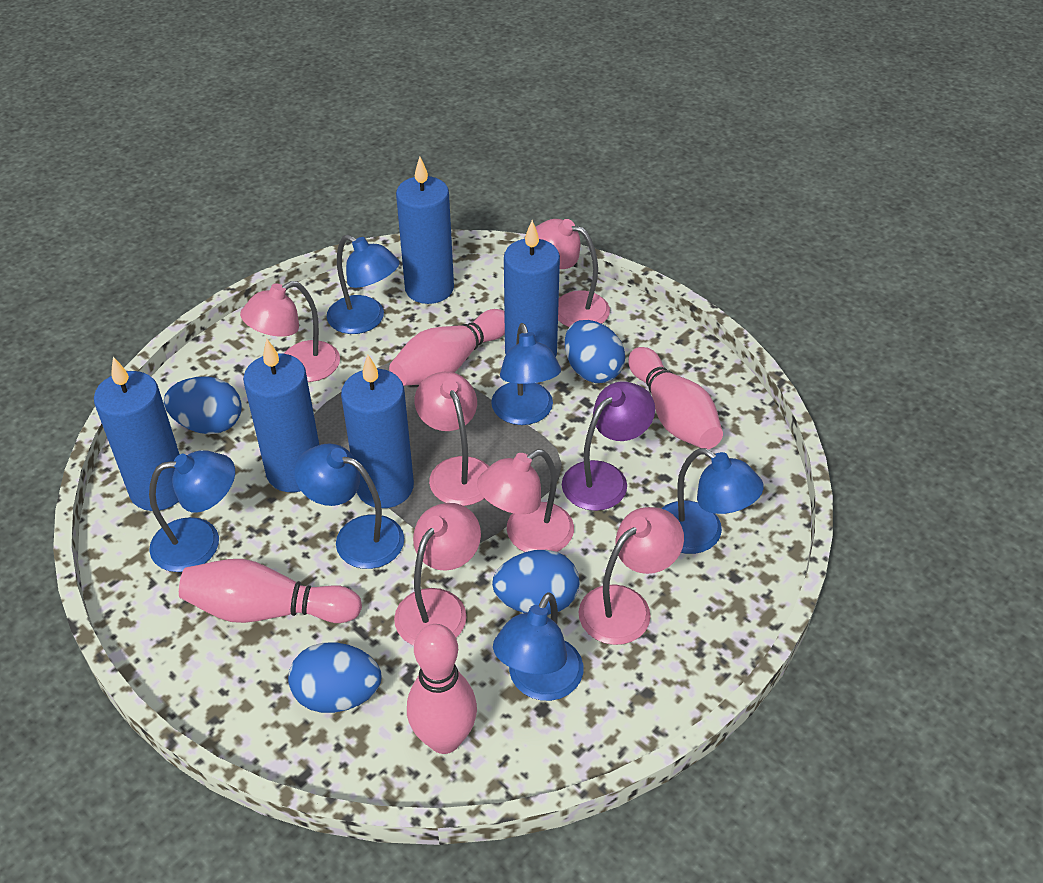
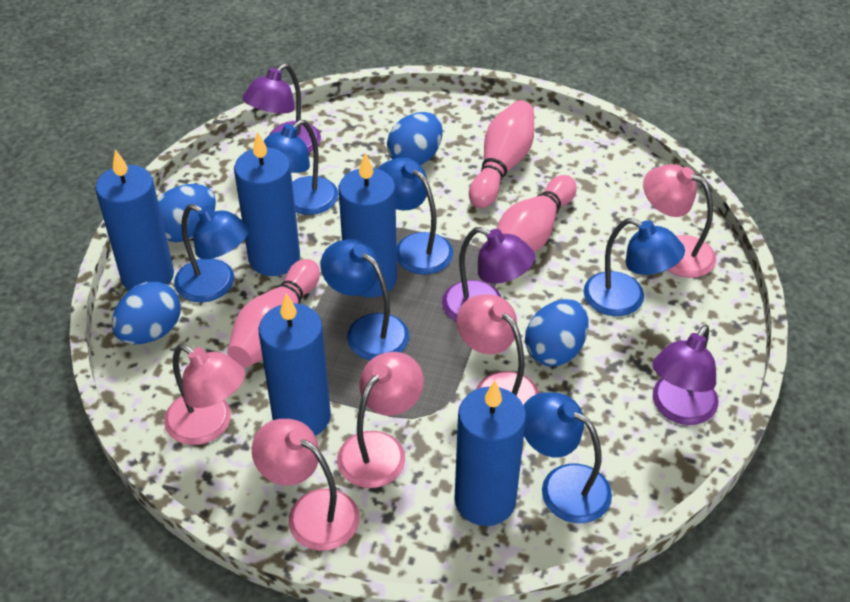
pink bowling pin: [179,559,362,623] [389,309,505,386] [407,624,477,754] [628,347,723,449] = 4 -> [227,259,320,368] [469,100,534,208] [497,175,577,252] = 3
pink lamp: [240,281,340,382] [394,503,481,646] [415,372,489,506] [477,449,574,552] [536,219,610,327] [578,507,684,645] = 6 -> [164,344,245,445] [252,419,360,551] [337,352,424,488] [457,294,539,405] [643,164,716,278] = 5
purple lamp: [562,381,655,511] = 1 -> [243,64,321,153] [442,227,535,322] [652,324,718,425] = 3

